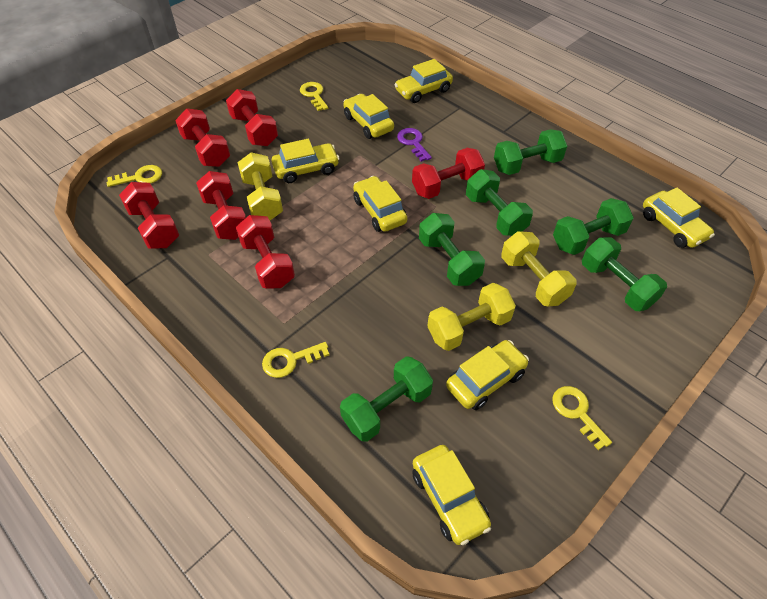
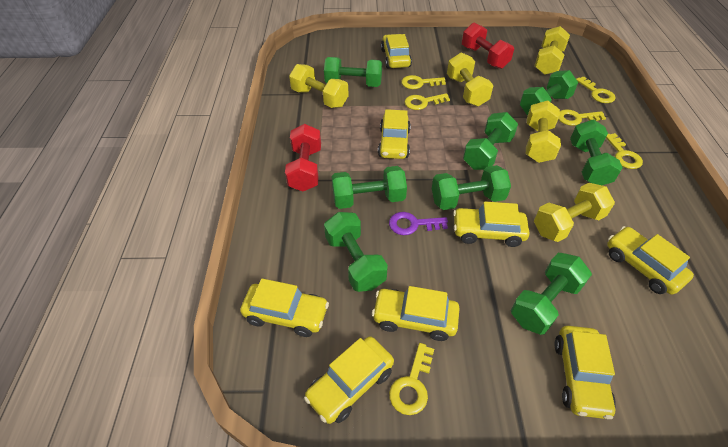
green dumbbell: [340,356,433,442] [419,213,485,286] [466,169,533,236] [494,129,567,175] [553,198,634,255] [582,237,667,311] = 6 -> [324,57,382,87] [324,212,388,292] [331,166,407,209] [432,165,511,210] [463,112,518,170] [511,253,592,335] [520,70,578,116] [570,120,623,185] = 8
red dumbbell: [119,182,179,249] [175,108,230,167] [196,171,246,240] [226,89,278,146] [236,215,295,288] [412,148,485,199] = 6 -> [285,124,321,192] [462,23,514,69] = 2
yellow car: [272,139,340,183] [343,94,394,139] [353,176,407,232] [394,59,453,103] [412,445,491,545] [446,340,529,410] [643,188,715,248] = 7 -> [240,278,329,337] [304,336,394,424] [372,286,460,341] [378,109,411,159] [381,34,412,69] [453,202,530,247] [554,326,616,419] [607,226,694,295] = 8
yellow dumbbell: [238,152,283,220] [427,283,516,351] [501,231,577,307] = 3 -> [289,64,349,108] [447,52,494,106] [526,100,561,163] [534,26,570,75] [534,183,615,242] = 5
yellow key: [107,165,162,187] [262,342,330,378] [300,82,328,111] [552,386,612,450] = 4 -> [389,343,434,415] [402,75,446,89] [405,93,450,110] [558,109,606,126] [576,76,616,103] [606,133,643,169] = 6

